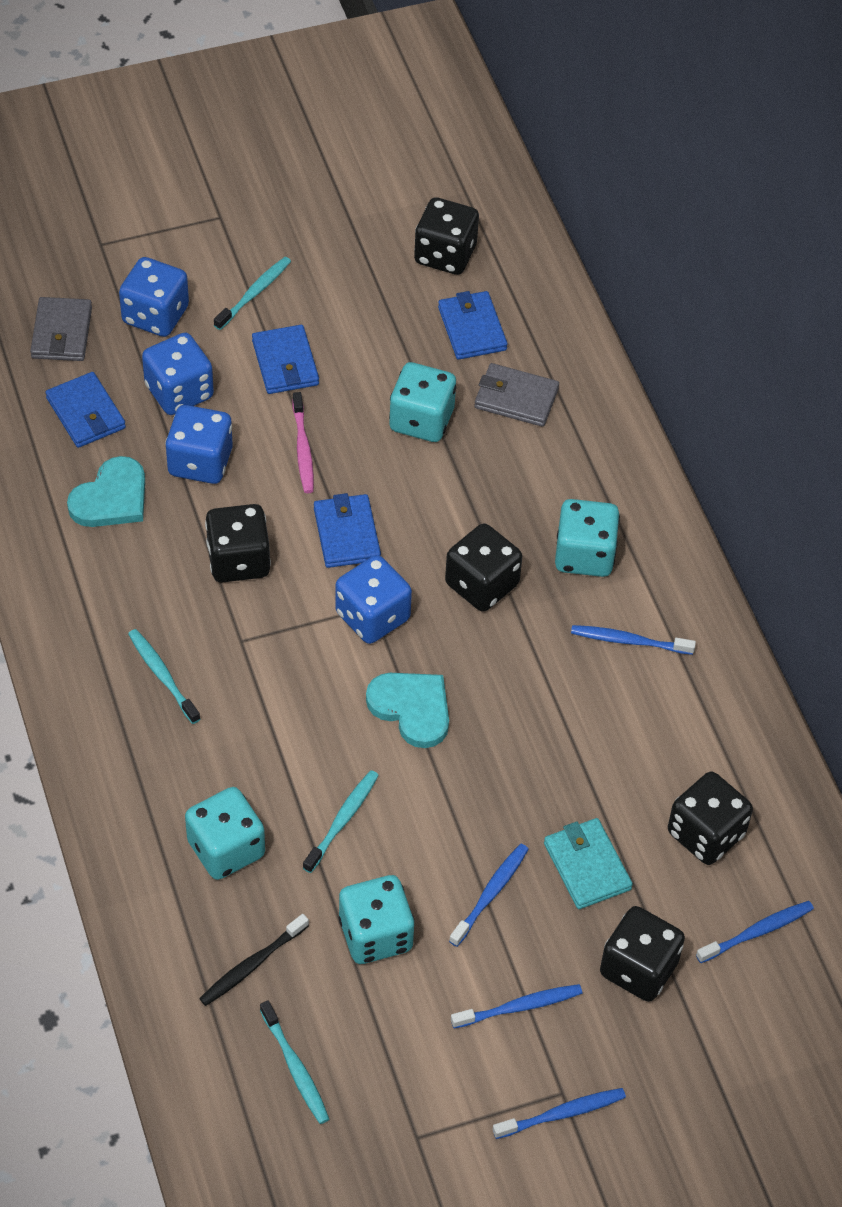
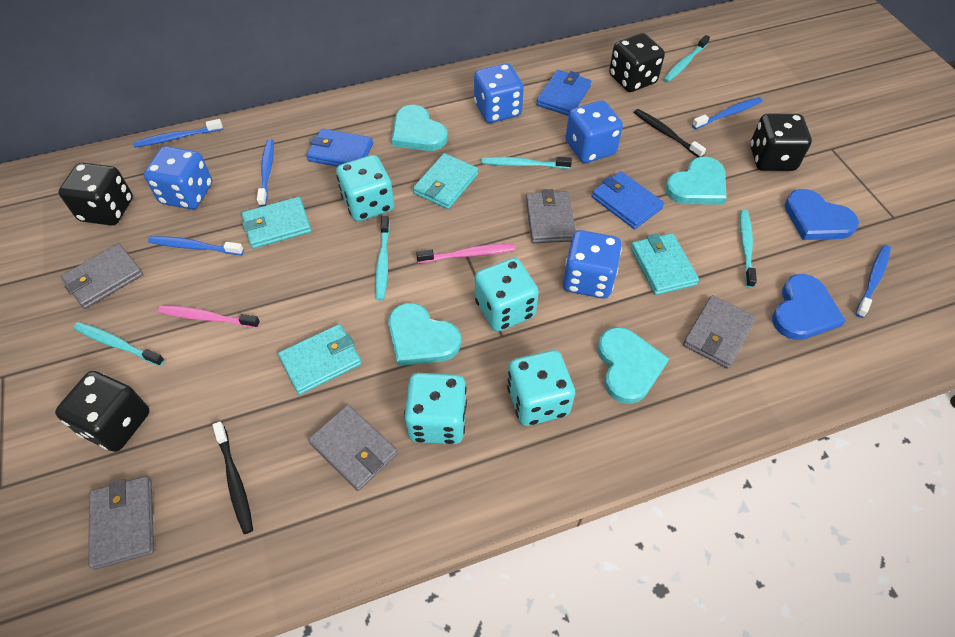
black dice: [205,504,271,583] [414,197,479,275] [445,524,522,612] [600,906,685,1002] [668,772,753,865] = 5 -> [55,371,150,452] [58,163,133,226] [609,33,665,92] [750,114,812,171] = 4
black toothbrush: [199,914,309,1006] = 1 -> [213,421,253,534] [634,109,706,157] = 2
blue heart: none = 0 -> [772,274,846,340] [785,189,859,240] = 2
blue wallet: [45,372,126,448] [252,325,319,394] [314,493,381,568] [438,291,508,360] = 4 -> [307,128,373,167] [536,70,591,116] [592,171,664,229] = 3
grey wallet: [30,297,92,361] [474,363,559,427] = 2 -> [61,244,143,309] [88,477,154,570] [308,405,398,491] [526,189,576,243] [683,295,756,369] = 5
pink toothbrush: [293,392,314,493] = 1 -> [158,305,260,328] [416,244,515,263] = 2
turquoise heart: [67,456,145,527] [366,673,449,748] = 2 -> [388,303,461,366] [392,105,448,151] [597,327,669,404] [665,157,727,205] = 4
turquoise toothbrush: [128,629,200,724] [214,257,291,330] [260,1000,329,1124] [303,770,379,873] = 4 -> [73,322,165,366] [375,216,390,301] [481,157,572,169] [663,35,710,82] [740,210,757,288] = 5
turquoise wallet: [544,818,633,909] = 1 -> [242,197,312,249] [278,324,362,395] [413,153,478,209] [631,233,699,295] = 4

